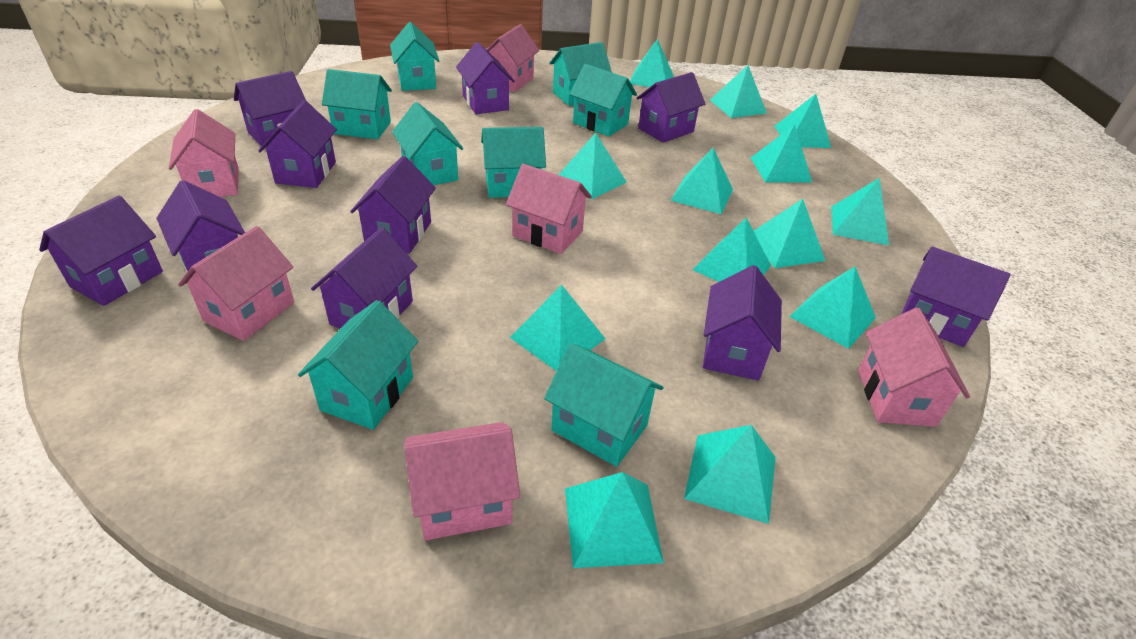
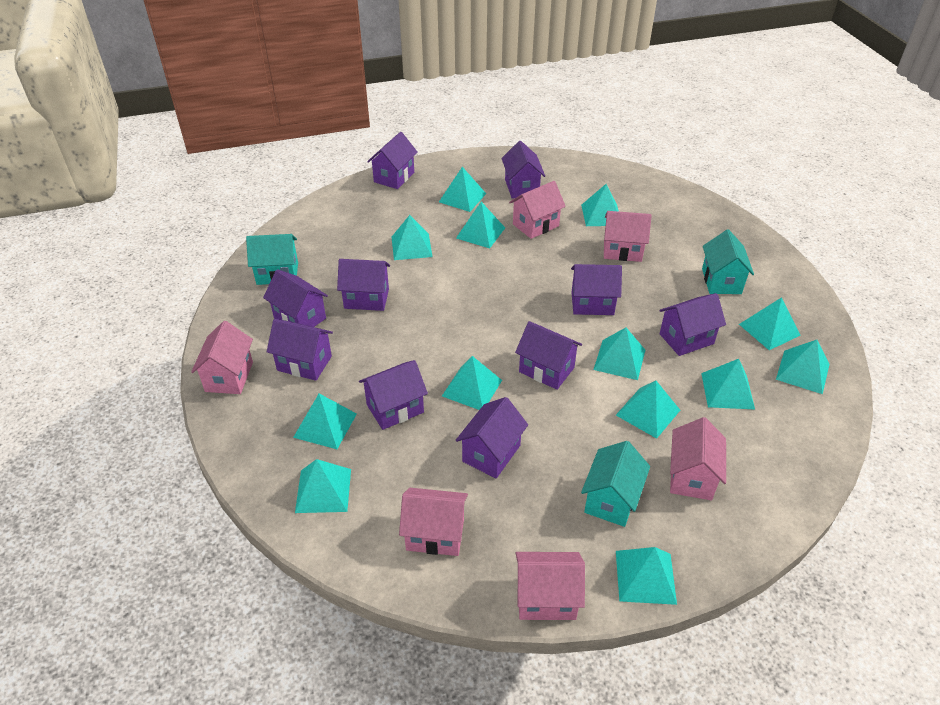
turquoise house: [298,300,418,430] [322,69,392,139] [390,22,439,91] [392,102,463,185] [481,127,546,198] [544,343,664,467] [549,42,612,106] [569,64,637,137] = 8 -> [246,234,298,285] [581,441,650,527] [702,229,754,294] = 3

